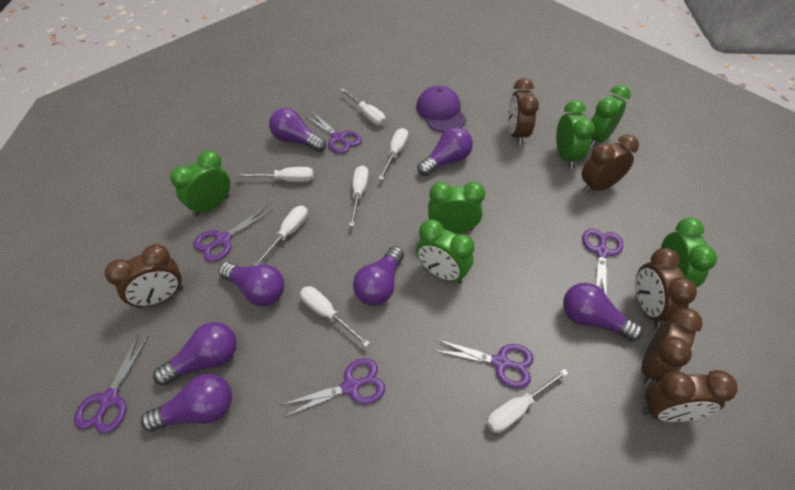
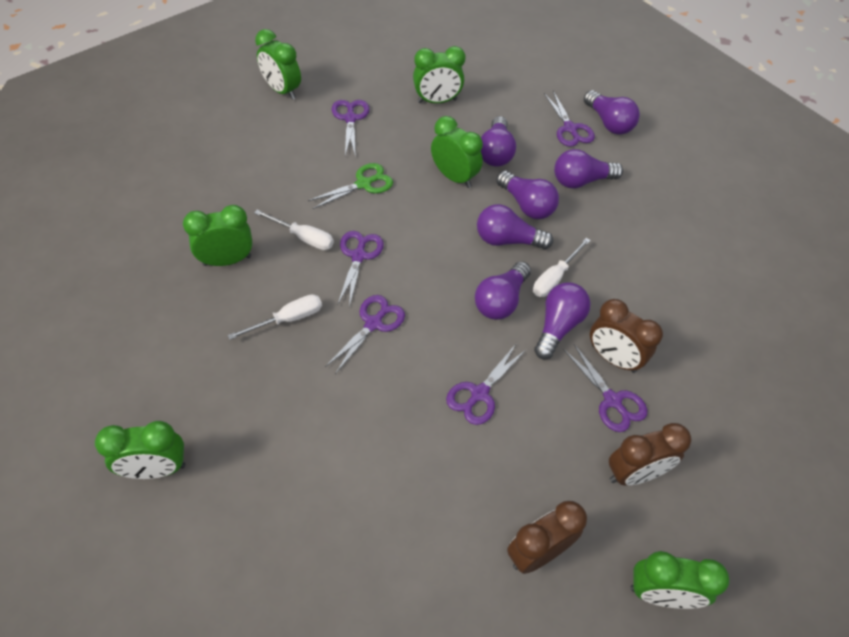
brown clock: [105,244,183,309] [508,78,539,145] [582,135,639,193] [636,248,697,328] [641,308,703,386] [642,370,737,422] = 6 -> [507,501,587,574] [590,299,663,373] [609,423,691,485] = 3
green scissors: none = 0 -> [308,163,393,209] = 1
purple cap: [416,85,466,132] = 1 -> none = 0
white screwdriver: [237,167,314,182] [253,206,308,266] [300,286,370,347] [340,88,386,125] [349,165,369,227] [379,128,408,180] [487,369,569,433] = 7 -> [228,294,322,340] [254,210,334,250] [533,238,591,297] = 3

